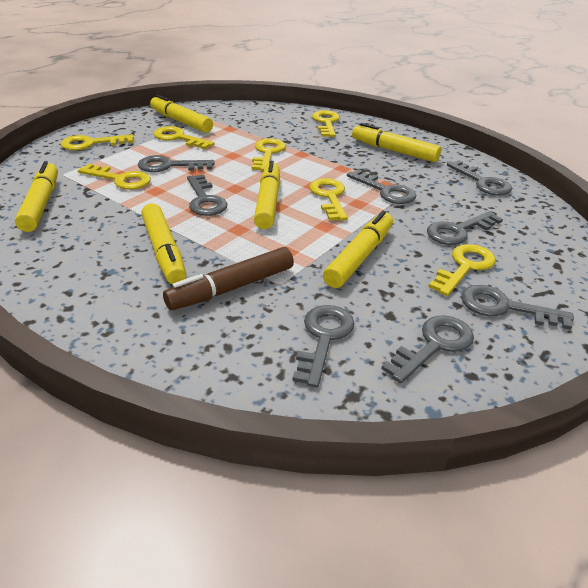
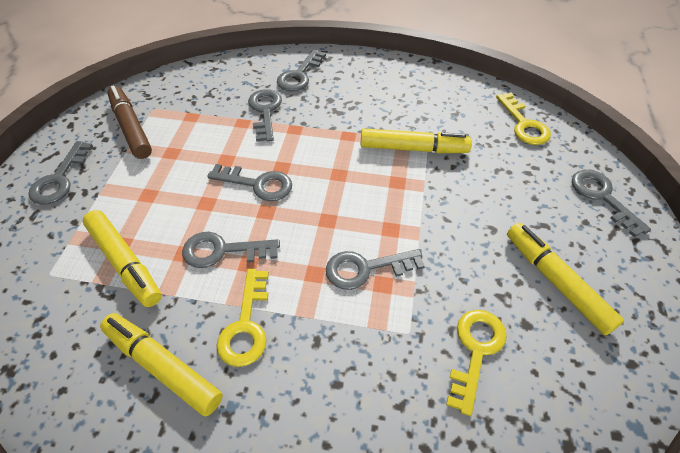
grey key: [138,155,214,172] [187,174,227,216] [292,305,355,388] [347,169,416,204] [381,315,474,383] [427,211,503,245] [447,160,512,195] [461,285,574,330] = 8 -> [28,141,93,205] [182,232,280,268] [207,164,292,201] [248,89,282,141] [277,49,326,91] [326,249,425,290] [572,170,651,237] = 7
yellow key: [60,134,134,150] [78,164,151,190] [154,126,215,149] [252,138,286,171] [309,178,348,221] [312,110,340,137] [428,244,496,296] = 7 -> [216,269,269,367] [446,310,507,416] [496,93,551,145] = 3
yellow marker: [15,161,58,232] [141,203,186,284] [150,95,213,133] [254,161,280,229] [323,211,393,288] [352,123,441,162] = 6 -> [83,210,162,307] [100,313,223,416] [361,128,472,153] [507,223,624,335] = 4

